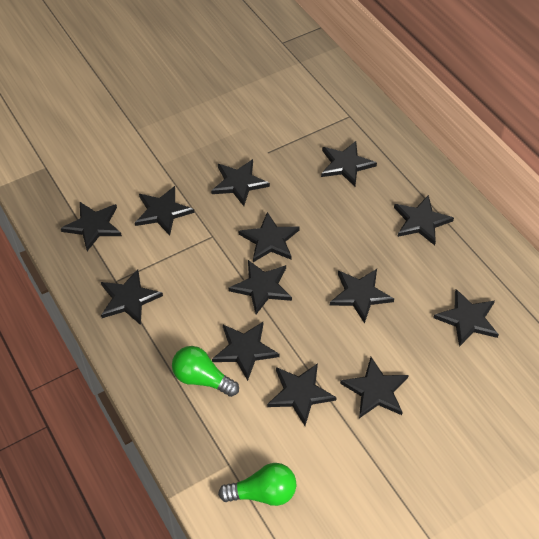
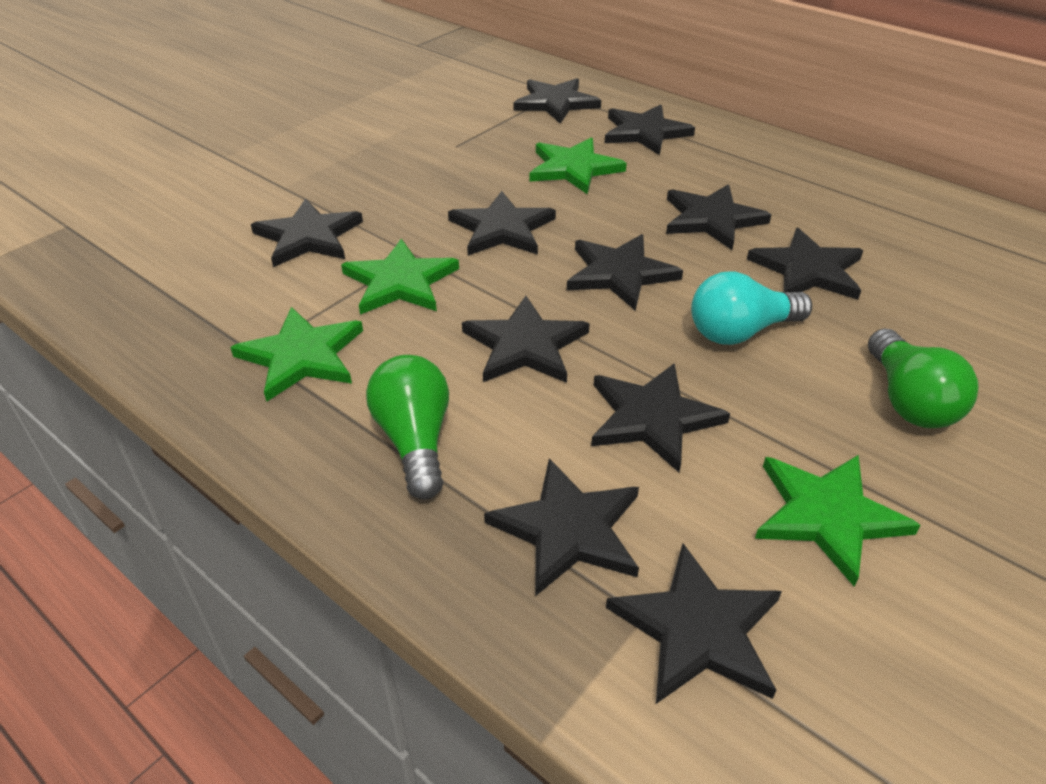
black star: [61,202,122,251] [101,269,163,325] [135,186,194,235] [211,159,270,206] [212,322,279,381] [229,260,292,314] [239,212,300,262] [267,363,337,426] [321,141,377,186] [330,269,394,323] [340,357,409,418] [394,195,454,245] [433,289,499,347] = 13 -> [251,198,363,267] [448,191,556,256] [462,296,590,383] [484,458,639,596] [514,78,601,123] [567,234,683,311] [591,363,730,472] [605,105,695,155] [606,543,782,704] [666,184,771,250] [747,228,863,300] = 11
green star: none = 0 -> [230,307,363,402] [341,239,459,315] [530,137,627,194] [755,455,921,587] = 4
turquoise light bulb: none = 0 -> [691,271,812,345] = 1

